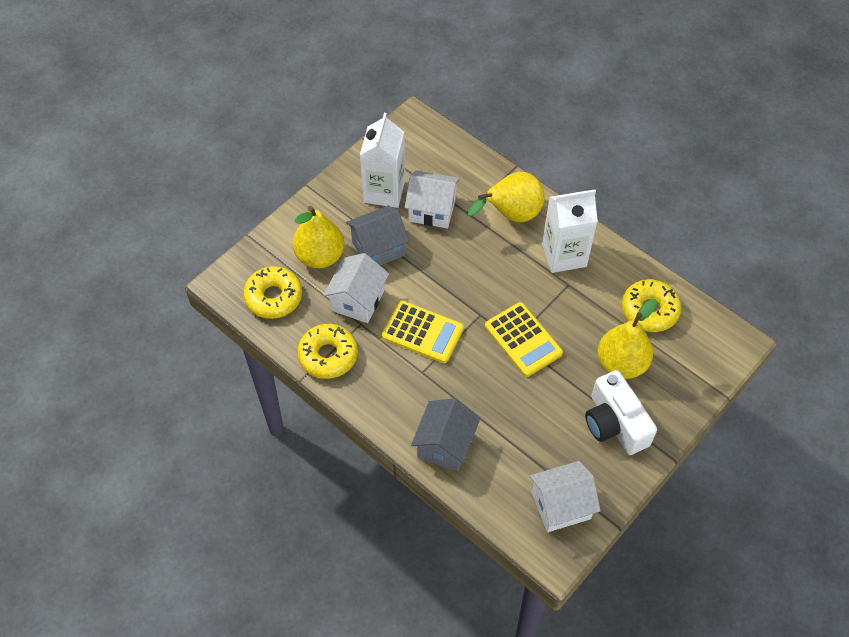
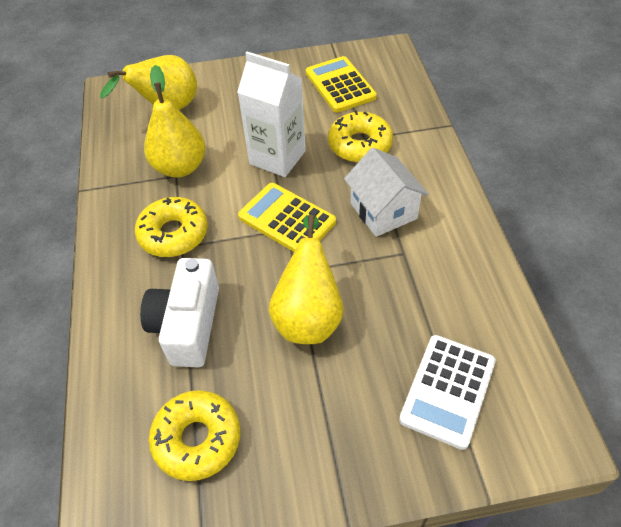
grey house: [346,206,409,265] [411,398,480,471] = 2 -> none = 0
white calculator: none = 0 -> [399,335,496,450] = 1
white carton: [360,113,405,208] [542,189,598,273] = 2 -> [237,52,306,177] = 1
white house: [323,253,389,323] [405,170,460,228] [530,461,601,532] = 3 -> [344,147,429,237] = 1

